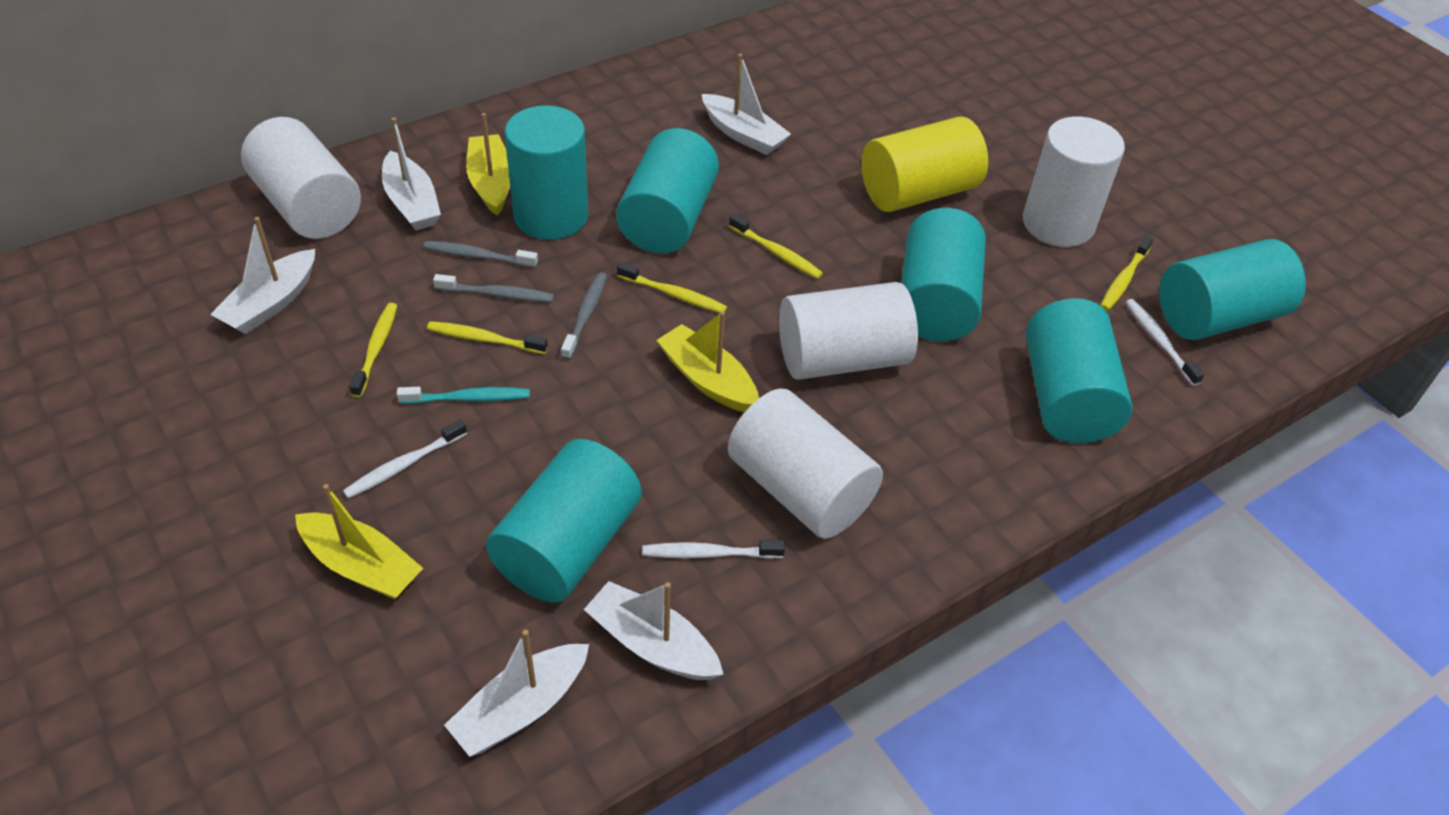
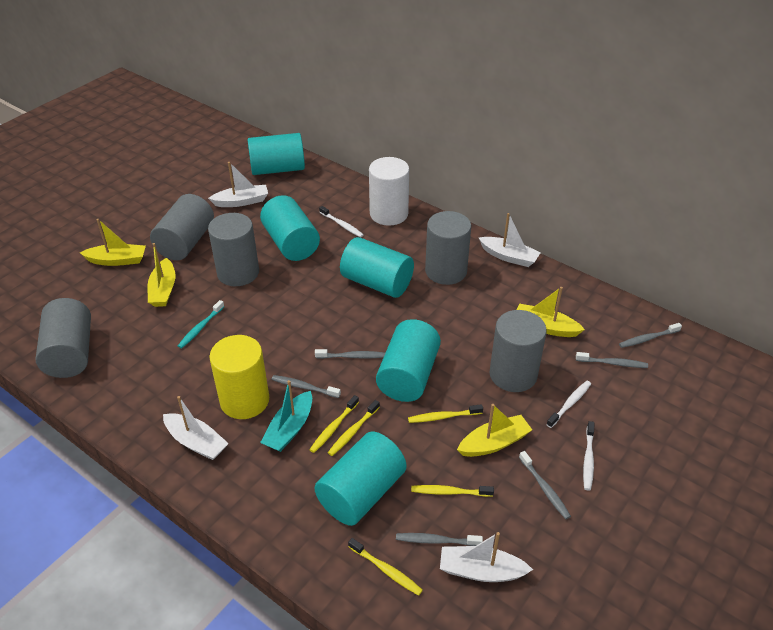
grey cylinder: none = 0 -> [36,298,91,378] [150,194,214,260] [208,213,259,286] [425,211,471,285] [490,310,547,392] = 5
grey toothbrush: [423,241,538,268] [433,274,554,302] [561,273,607,360] = 3 -> [271,375,341,398] [315,349,385,359] [396,533,483,546] [519,451,571,519] [576,352,648,368] [619,323,682,348] = 6
turquoise boat: none = 0 -> [260,380,312,452] = 1
turquoise cylinder: [486,439,642,603] [505,106,589,240] [616,128,719,254] [901,208,986,341] [1026,298,1133,443] [1159,239,1306,340] = 6 -> [248,133,305,175] [260,195,320,261] [315,432,407,526] [340,237,414,298] [376,319,441,402] = 5
white boat: [210,217,315,334] [382,117,441,230] [444,629,589,757] [584,581,724,680] [702,54,791,155] = 5 -> [163,396,229,460] [208,162,268,207] [440,532,533,582] [479,213,541,267] = 4
white cylinder: [241,117,361,239] [728,388,883,539] [779,282,918,380] [1023,117,1125,247] = 4 -> [369,157,409,226] = 1
yellow boat: [295,484,423,599] [466,113,510,216] [657,311,759,412] = 3 -> [80,219,146,266] [148,243,175,307] [457,404,532,457] [517,287,585,337] = 4

